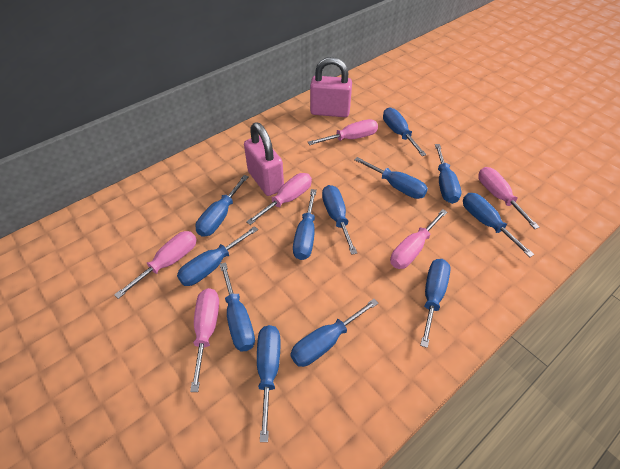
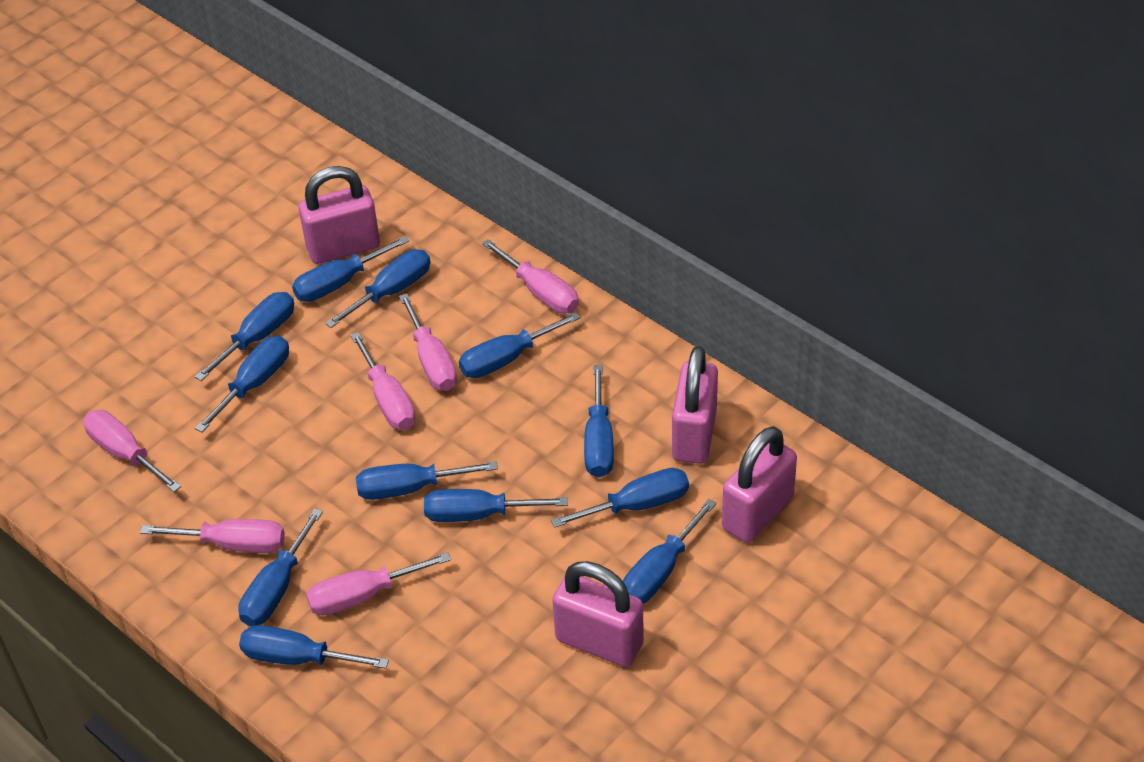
pink padlock: [244,122,284,196] [310,57,352,117] = 2 -> [299,166,380,264] [552,561,644,667] [672,346,718,464] [722,426,797,543] = 4

